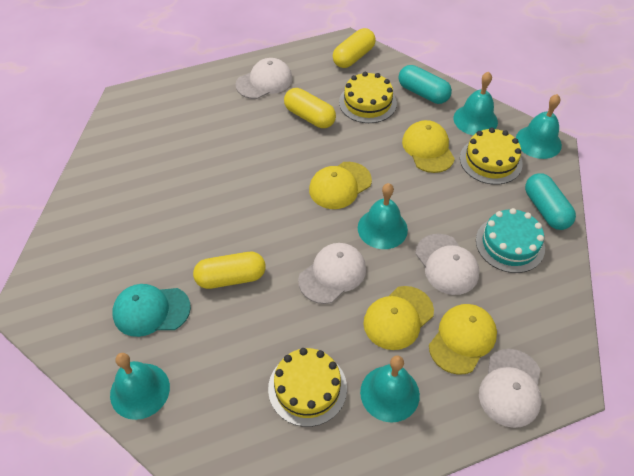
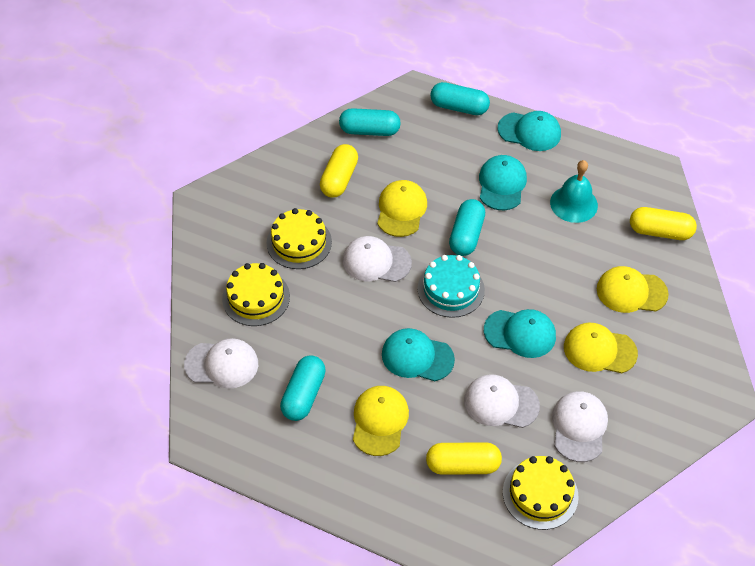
turquoise bell: [110,353,170,420] [358,183,408,249] [360,355,420,423] [454,72,498,135] [516,94,562,159] = 5 -> [550,160,598,223] = 1
turquoise cap: [112,284,191,337] = 1 -> [382,328,455,381] [479,155,527,210] [484,309,556,358] [497,111,561,151] = 4
turquoise capsule: [398,65,452,104] [525,173,576,230] = 2 -> [280,355,326,421] [339,108,401,136] [430,82,490,115] [449,199,485,256] = 4

